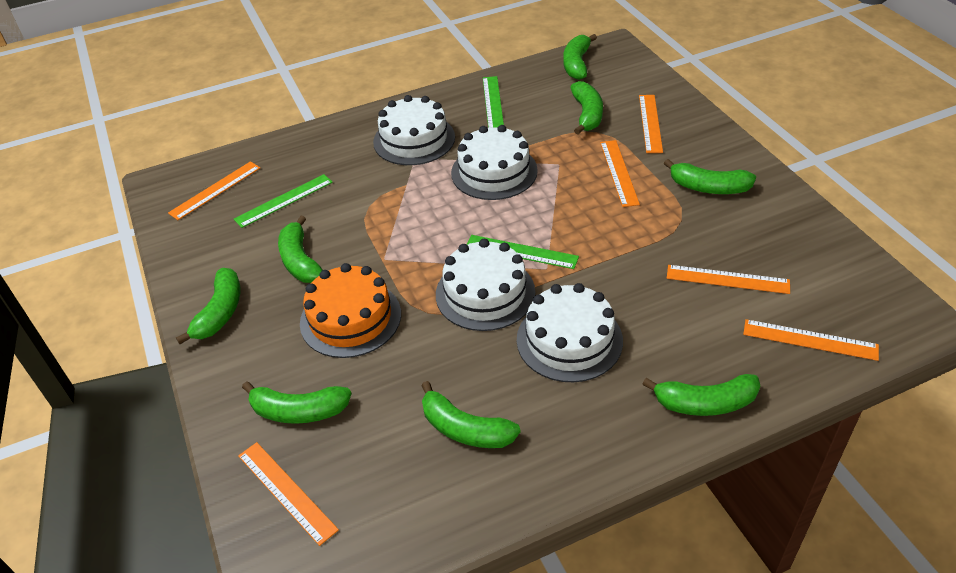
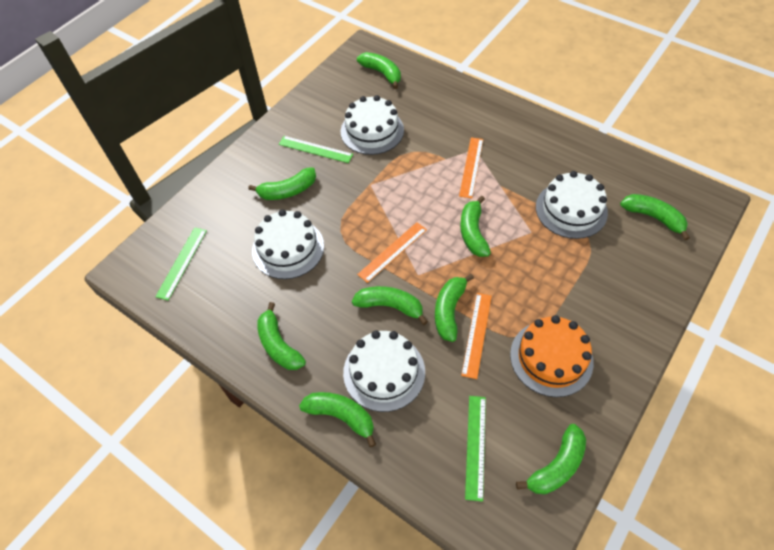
green banana: [176,268,240,344] [242,381,352,424] [278,216,322,283] [421,381,521,448] [563,34,597,80] [570,81,603,134] [642,374,760,416] [664,159,756,194] = 8 -> [248,167,316,200] [257,302,306,370] [299,392,376,447] [352,286,428,325] [357,52,401,89] [435,274,474,342] [460,196,491,257] [516,424,586,494] [620,194,690,240] = 9
orange ruler: [168,161,260,220] [238,442,339,546] [600,140,640,207] [639,95,663,153] [667,265,790,294] [743,319,879,361] = 6 -> [357,222,427,283] [459,137,483,198] [461,293,492,379] = 3

